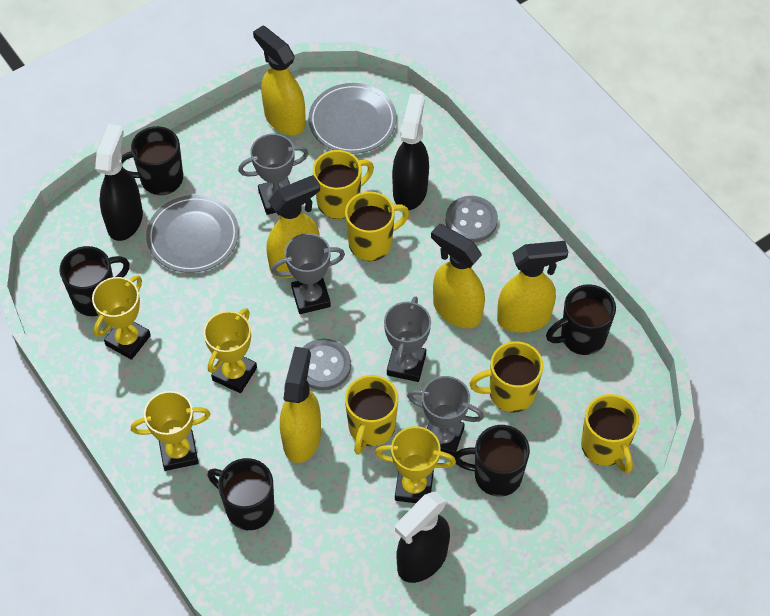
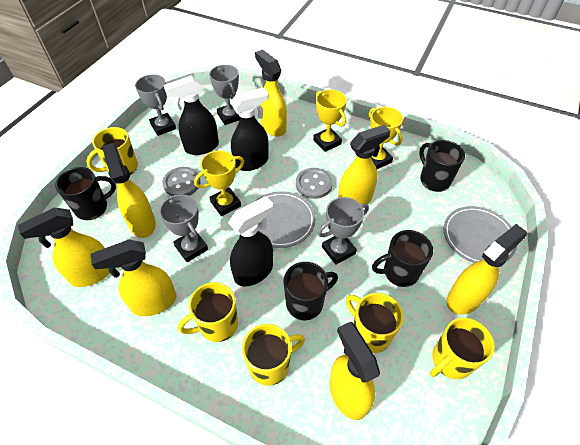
black mug: [59,246,130,316] [122,126,183,195] [207,458,274,530] [453,425,530,497] [546,284,616,355] = 5 -> [55,167,116,220] [283,262,338,320] [372,230,433,287] [419,140,465,192] = 4
yellow spray bottle: [253,25,306,135] [267,175,320,278] [280,347,321,463] [431,223,485,328] [497,241,568,333] = 5 -> [18,207,110,287] [90,240,176,316] [102,143,156,238] [255,49,287,136] [329,322,380,420] [338,125,390,204] [447,224,527,315] = 7
yellow trophy: [92,275,151,360] [131,391,210,471] [204,308,257,393] [375,426,456,503] = 4 -> [194,150,244,216] [313,90,347,152] [369,107,403,169] = 3

